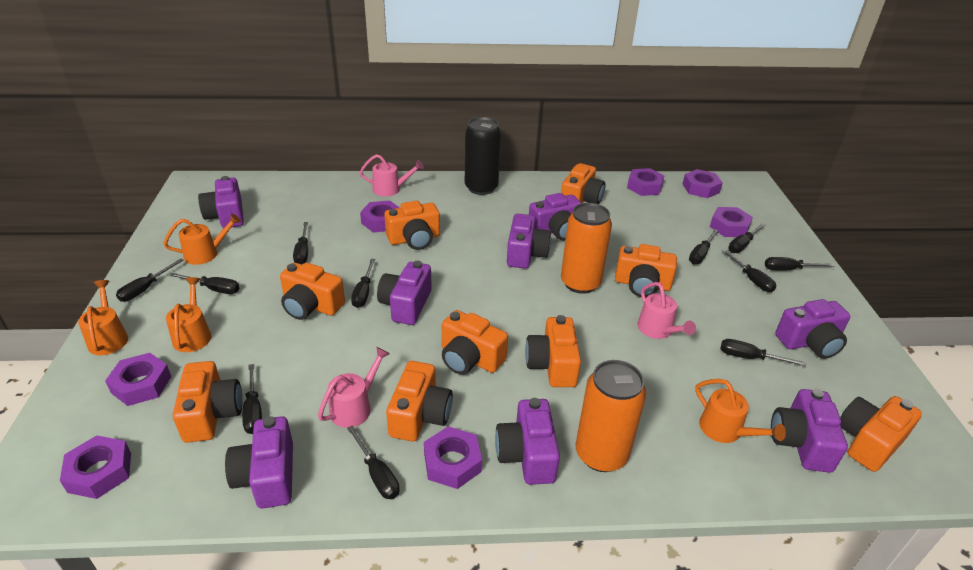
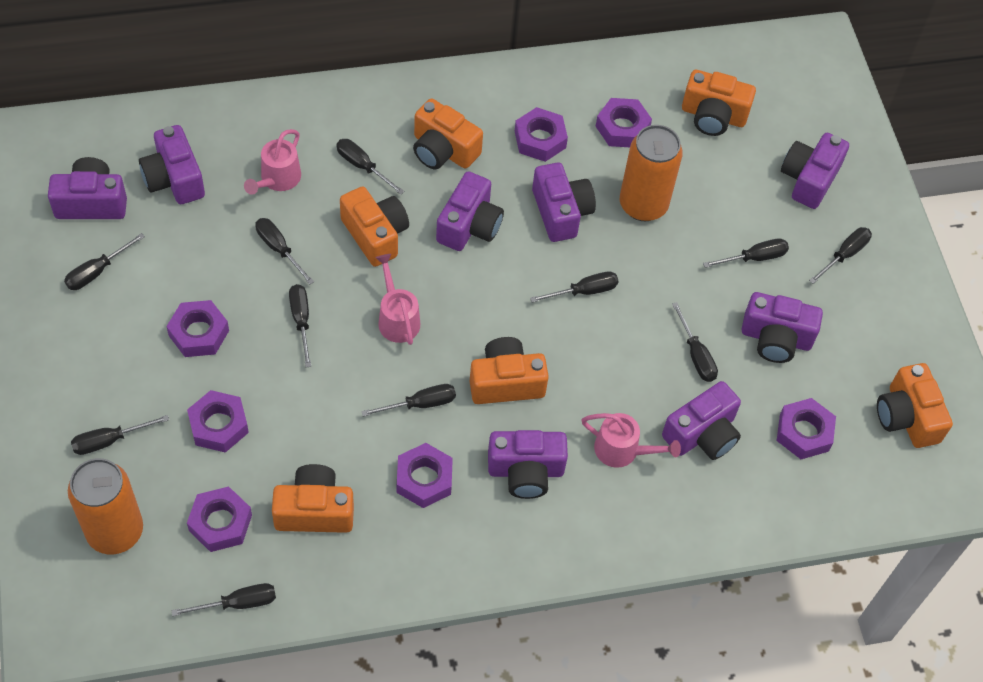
black can: [465,117,501,195] = 1 -> none = 0
orange camera: [173,361,242,443] [280,263,345,320] [384,201,440,250] [386,361,453,442] [442,310,508,375] [525,315,581,387] [561,163,605,204] [615,244,677,297] [840,396,922,472] = 9 -> [272,464,354,533] [340,187,409,267] [413,99,483,169] [470,337,549,404] [682,70,756,136] [877,363,953,448] = 6
orange watering can: [78,280,128,355] [163,213,241,265] [166,277,211,352] [695,379,786,443] = 4 -> none = 0

